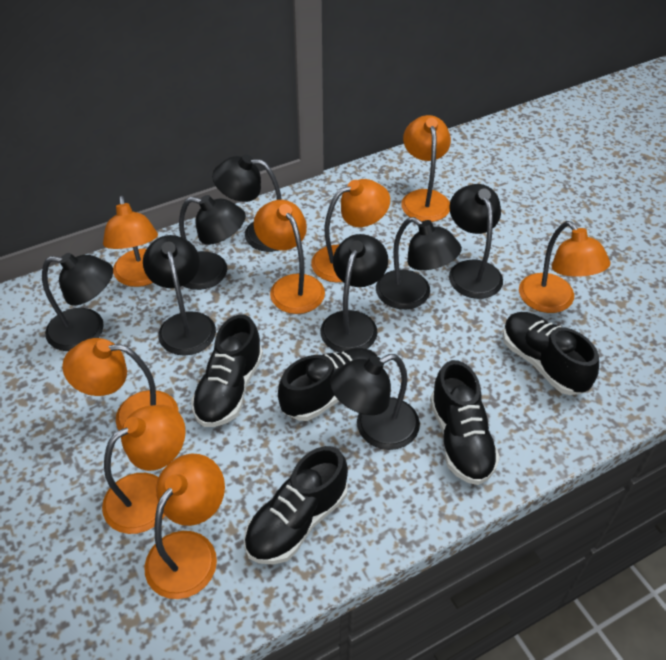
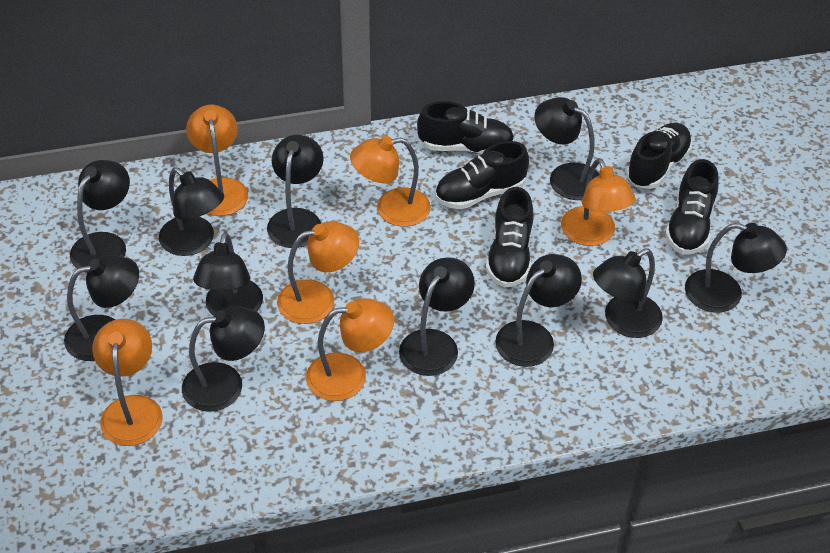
black lamp: [42,253,113,351] [143,235,216,356] [179,195,246,290] [212,154,281,252] [320,234,388,353] [330,354,420,450] [376,217,462,309] [449,184,503,299] = 8 -> [64,255,139,361] [70,160,130,273] [159,167,224,256] [182,306,265,412] [193,232,263,316] [267,135,323,248] [399,257,475,376] [495,254,582,367] [535,97,599,200] [593,249,663,338] [685,223,787,313] = 11
orange lamp: [62,338,179,430] [102,405,186,534] [103,196,158,287] [144,454,225,599] [254,200,325,314] [311,179,390,282] [401,115,451,222] [519,221,610,313] = 8 -> [92,319,163,446] [186,105,248,216] [277,221,359,324] [306,298,394,401] [350,136,431,227] [561,158,636,246] = 6

